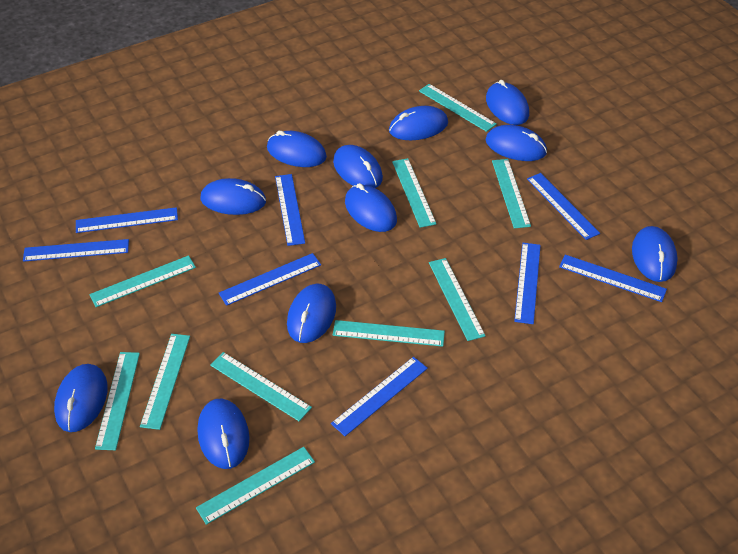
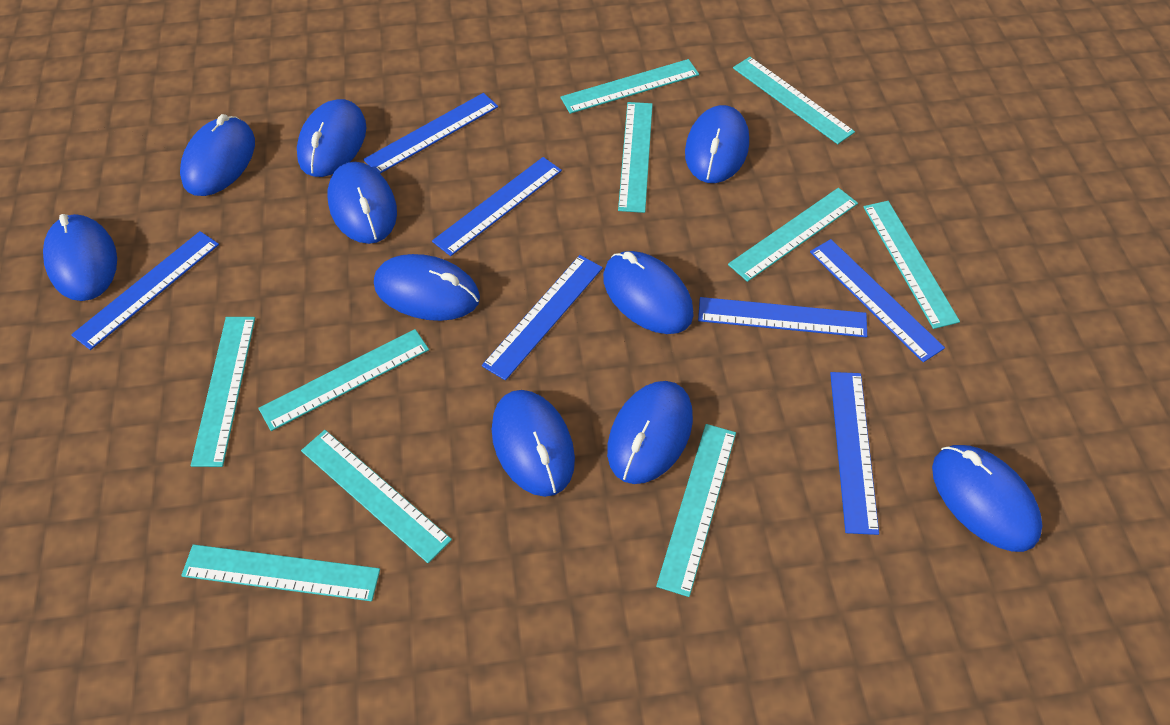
blue mouse: [54,364,108,432] [198,399,250,469] [200,178,266,215] [267,131,327,167] [287,284,336,343] [333,145,383,188] [345,183,397,232] [389,106,448,140] [486,80,529,125] [486,125,547,161] [632,226,678,282] = 11 -> [43,214,117,301] [180,114,255,196] [297,99,367,177] [328,162,397,244] [374,254,480,321] [492,390,575,497] [603,251,694,334] [607,381,693,484] [685,105,749,183] [932,445,1043,552] = 10
blue ruler: [23,239,129,262] [76,207,178,233] [219,253,321,306] [275,174,305,246] [331,357,428,436] [514,243,541,324] [527,173,600,240] [559,255,667,302] = 8 -> [71,231,219,350] [363,93,498,174] [432,157,562,256] [482,255,603,381] [698,297,867,337] [810,239,945,362] [830,372,879,535] = 7

